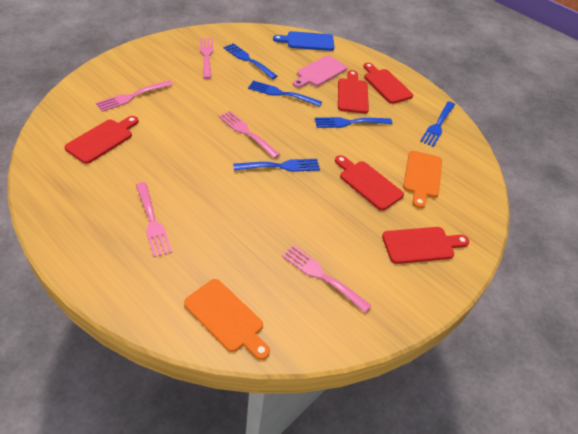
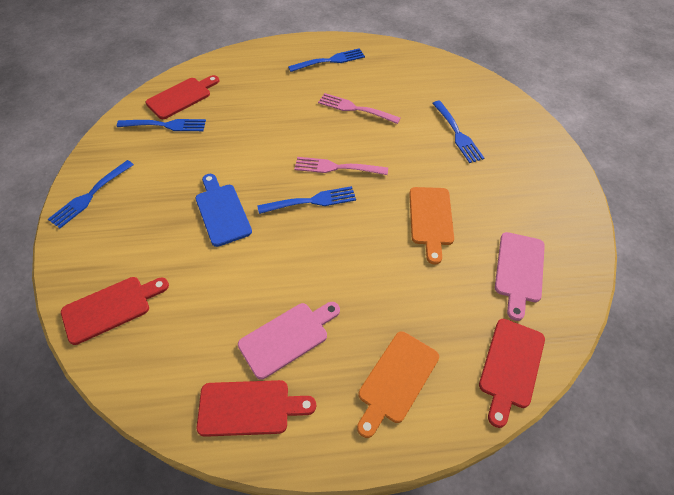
pink cutting board: [293,55,347,88] = 1 -> [238,302,340,380] [495,232,545,321] = 2
pink fork: [96,80,173,112] [136,182,172,257] [200,38,213,79] [219,111,280,158] [282,245,372,313] = 5 -> [295,157,388,175] [318,93,401,124] = 2
red cutting board: [64,116,139,164] [335,155,404,211] [338,70,369,114] [363,63,413,104] [382,227,469,264] = 5 -> [61,277,169,345] [146,75,219,119] [197,380,316,437] [479,319,545,428] = 4

